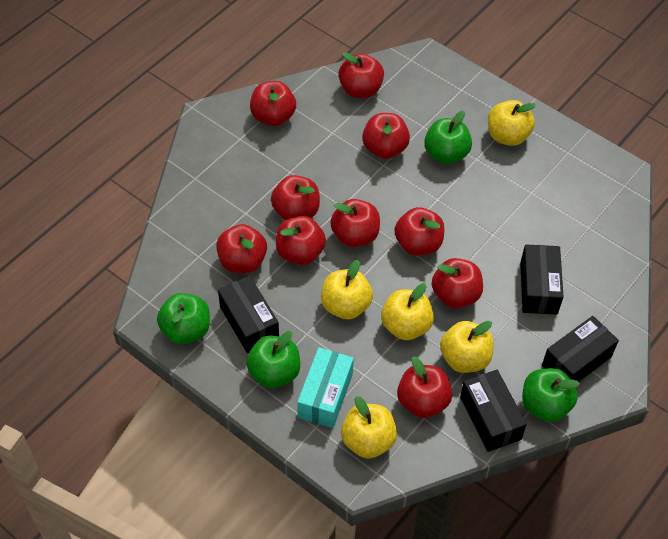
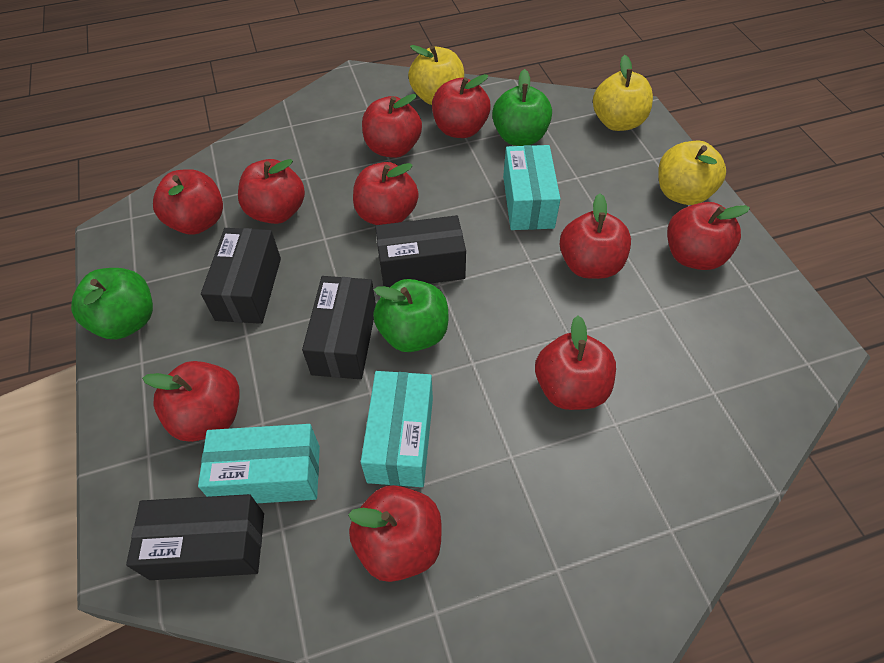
green apple: [157,293,210,344] [246,331,300,388] [424,111,472,164] [522,368,580,422] = 4 -> [71,268,153,339] [373,279,448,352] [492,69,552,146] = 3
turquoise box: [297,348,354,428] = 1 -> [198,424,320,503] [361,371,433,487] [503,145,560,230] = 3
yellow apple: [321,260,373,319] [341,396,397,459] [381,283,434,340] [440,321,493,373] [488,100,536,146] = 5 -> [408,45,464,105] [593,55,653,131] [658,141,726,205] = 3

